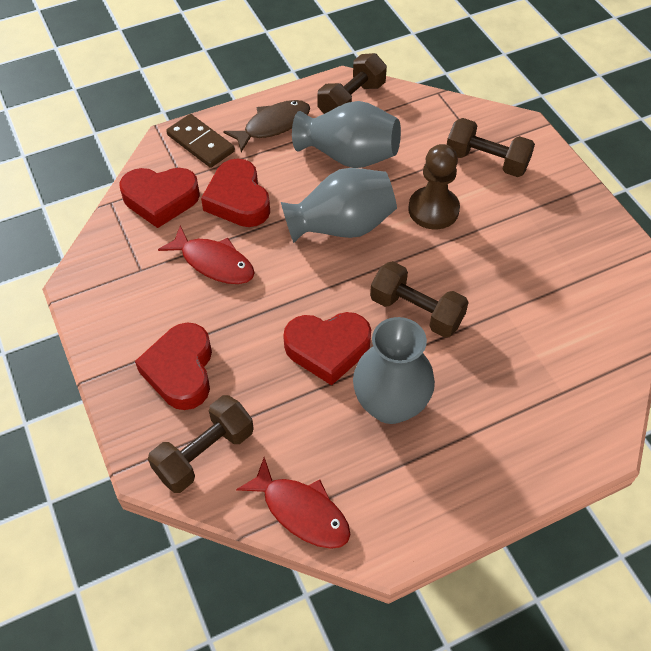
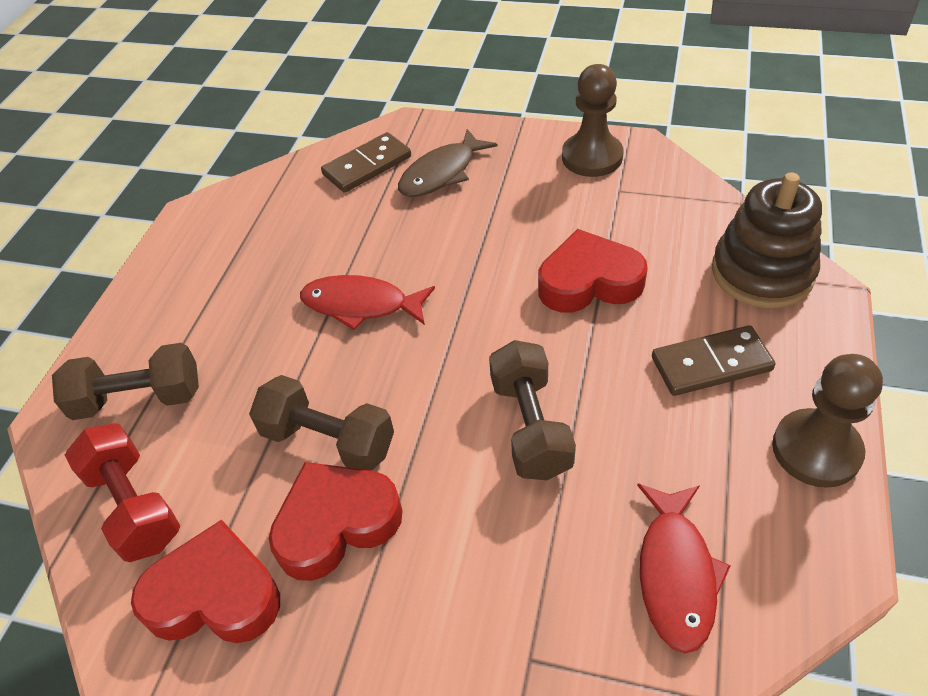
brown domino: [166,114,235,168] = 1 -> [321,132,411,193] [652,325,775,396] = 2
brown dumbbell: [148,395,254,493] [317,53,387,114] [370,261,469,338] [447,118,535,177] = 4 -> [52,343,199,420] [249,375,394,471] [489,340,576,480] = 3
brown pawn: [408,144,460,229] = 1 -> [562,64,624,177] [772,354,883,488] = 2
brown stacking toy: none = 0 -> [712,172,822,308] = 1
grey vase: [281,168,397,243] [292,101,401,168] [353,317,435,424] = 3 -> none = 0
red dumbbell: none = 0 -> [65,423,180,562] = 1
red heart: [119,168,200,228] [135,322,212,410] [201,158,270,227] [283,312,371,385] = 4 -> [131,520,280,643] [269,462,403,581] [538,229,648,313] = 3

